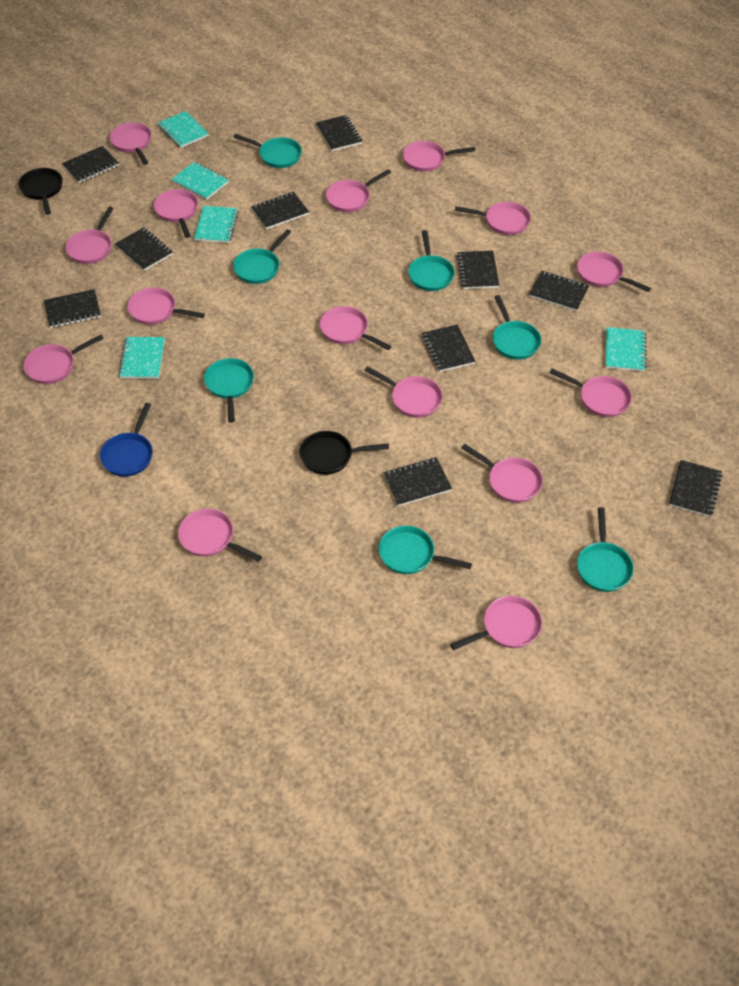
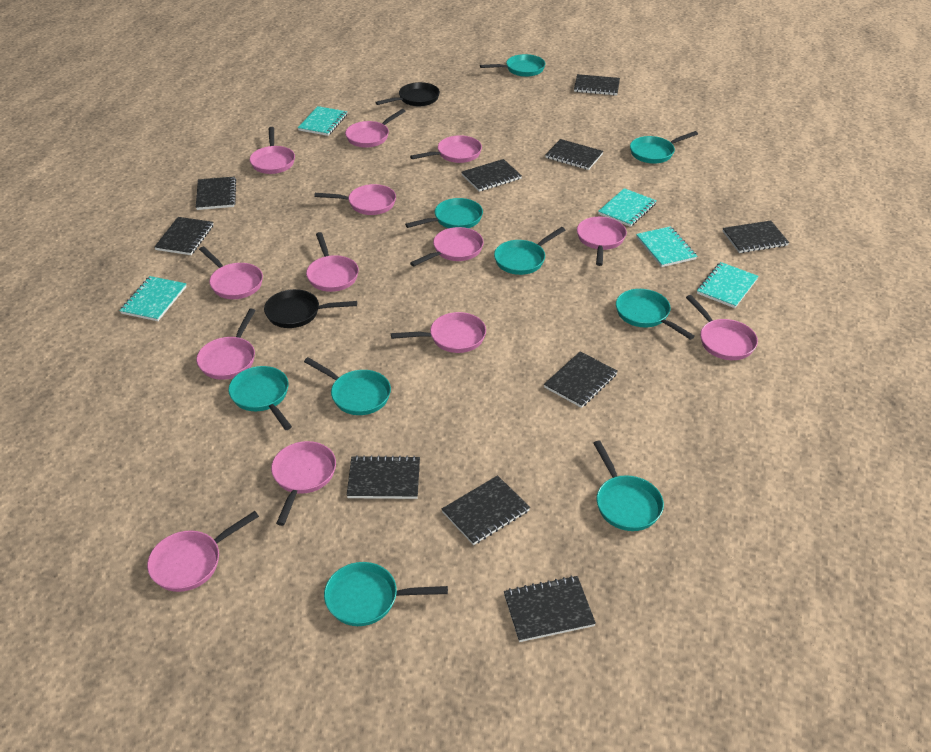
blue pan: [100,403,153,477] = 1 -> none = 0
pink pan: [23,335,104,384] [65,207,114,264] [109,122,152,165] [127,287,205,325] [154,189,198,238] [178,509,262,562] [320,306,392,350] [326,169,391,212] [364,366,443,418] [402,141,475,172] [450,596,542,650] [455,202,531,235] [462,444,543,503] [549,368,632,417] [577,251,651,292] = 15 -> [147,511,259,592] [197,309,256,380] [199,246,263,299] [250,127,295,174] [271,441,336,526] [306,232,359,292] [314,184,396,215] [345,109,405,148] [391,312,486,353] [410,135,482,163] [410,227,484,266] [577,217,627,266] [686,295,758,360] = 13
turquoise pan: [204,358,254,423] [233,229,291,284] [234,134,302,168] [379,526,472,574] [408,230,455,291] [492,295,541,360] [577,507,634,592] = 7 -> [228,366,292,430] [304,357,391,415] [324,562,448,626] [405,198,483,228] [480,54,545,77] [494,227,565,275] [593,440,664,531] [616,289,695,340] [630,131,698,164] = 9

